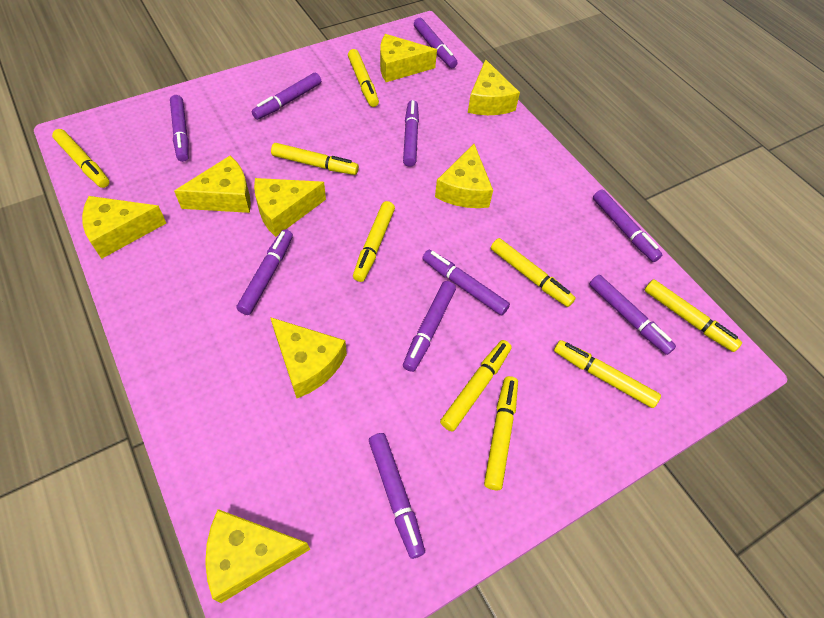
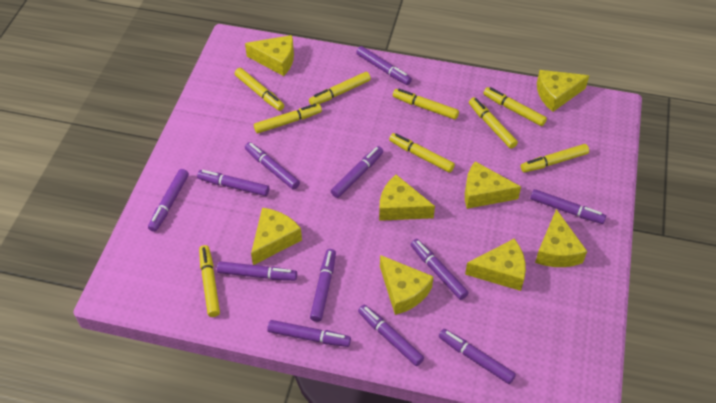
purple marker: [170,95,189,162] [237,229,293,315] [252,73,321,120] [369,433,425,559] [403,100,419,167] [403,281,456,372] [414,18,458,68] [423,250,510,315] [589,275,676,355] [593,189,662,262] = 10 -> [148,169,189,232] [197,170,269,196] [217,261,297,281] [245,142,300,190] [267,320,351,347] [310,249,336,322] [331,146,383,198] [356,46,412,85] [358,305,424,366] [411,239,469,300] [439,329,516,384] [530,189,606,224] = 12

